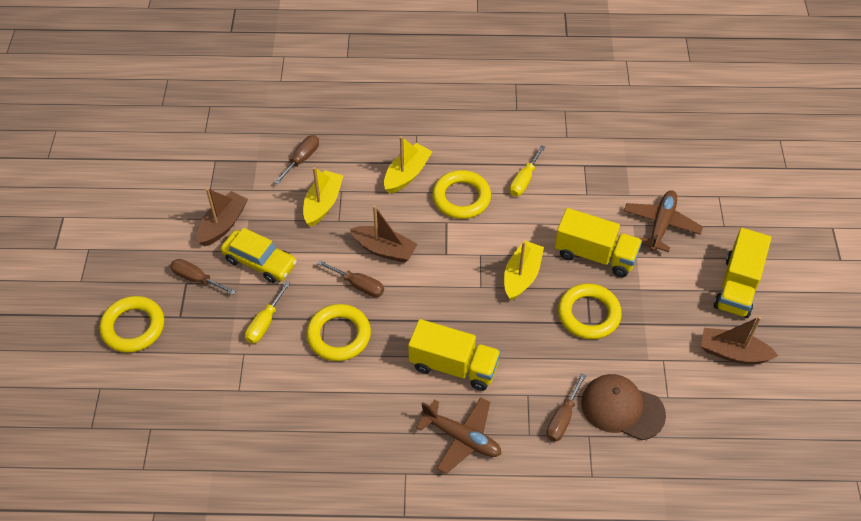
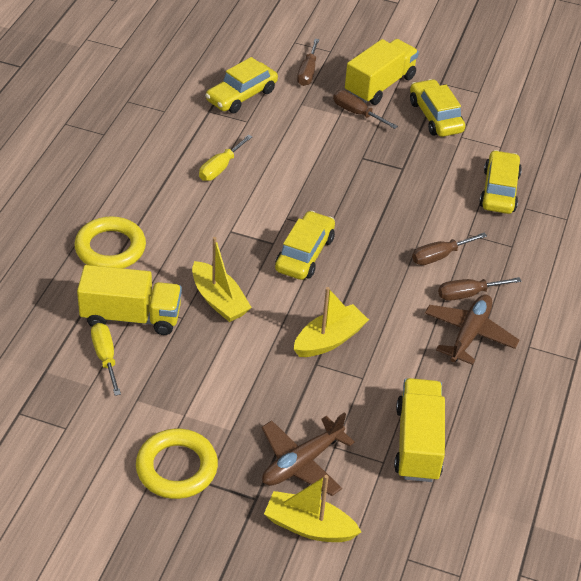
brown boat: [197,188,248,246] [350,205,417,263] [701,316,778,364] = 3 -> none = 0
brown cap: [581,374,666,440] = 1 -> none = 0
yellow car: [221,228,297,283] = 1 -> [205,57,278,113] [275,211,335,280] [410,79,465,137] [479,150,522,214] = 4
yellow ring: [99,296,164,353] [306,304,371,361] [432,170,491,219] [558,283,622,339] = 4 -> [74,216,146,268] [136,429,218,499] = 2

